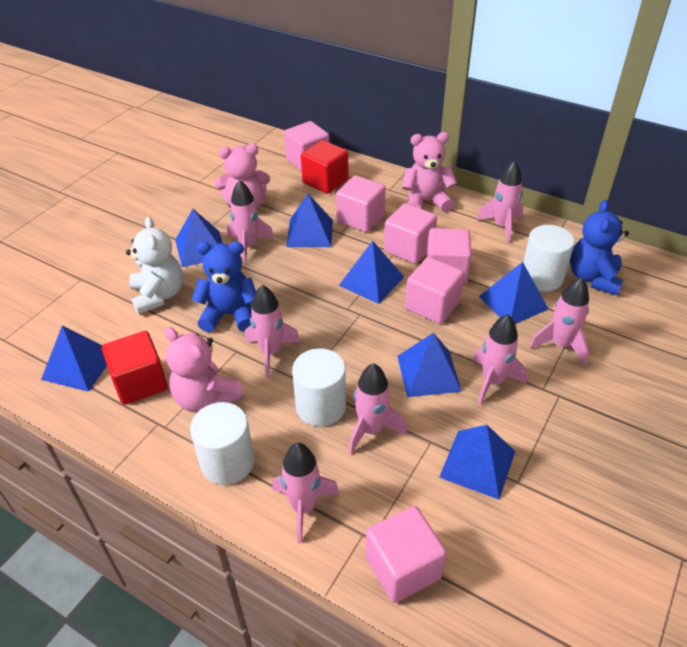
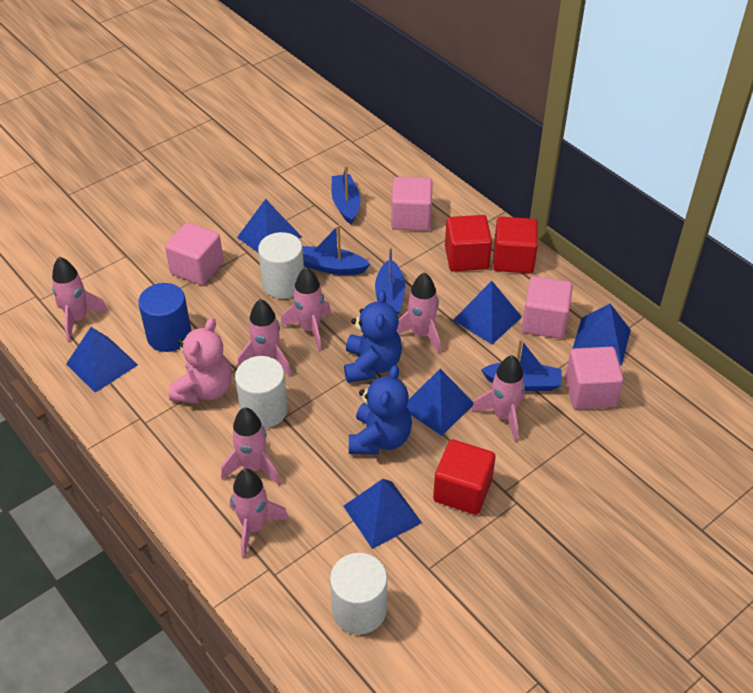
blue boat: none = 0 -> [303,225,371,275] [332,165,361,224] [375,247,405,315] [481,339,562,391] = 4
blue cylinder: none = 0 -> [138,283,192,352] = 1
blue pyramid: [41,326,107,392] [175,209,223,267] [286,194,333,247] [339,241,404,304] [397,333,462,397] [439,425,516,500] [479,262,549,324] = 7 -> [66,327,138,393] [237,199,302,252] [343,479,422,549] [407,369,474,436] [453,281,522,344] [573,304,631,366] = 6
pink cube: [284,121,329,171] [336,175,386,232] [366,506,447,603] [384,203,437,264] [405,257,464,324] [426,228,472,284] = 6 -> [165,222,224,285] [391,177,433,231] [522,276,573,339] [565,347,624,409] = 4
pink teddy bear: [165,327,245,412] [215,144,270,208] [402,132,457,212] = 3 -> [169,318,232,404] = 1
red cube: [102,331,168,405] [301,140,348,194] = 2 -> [433,439,496,515] [445,215,492,271] [493,217,538,273] = 3
white teddy bear: [126,217,183,314] = 1 -> none = 0

